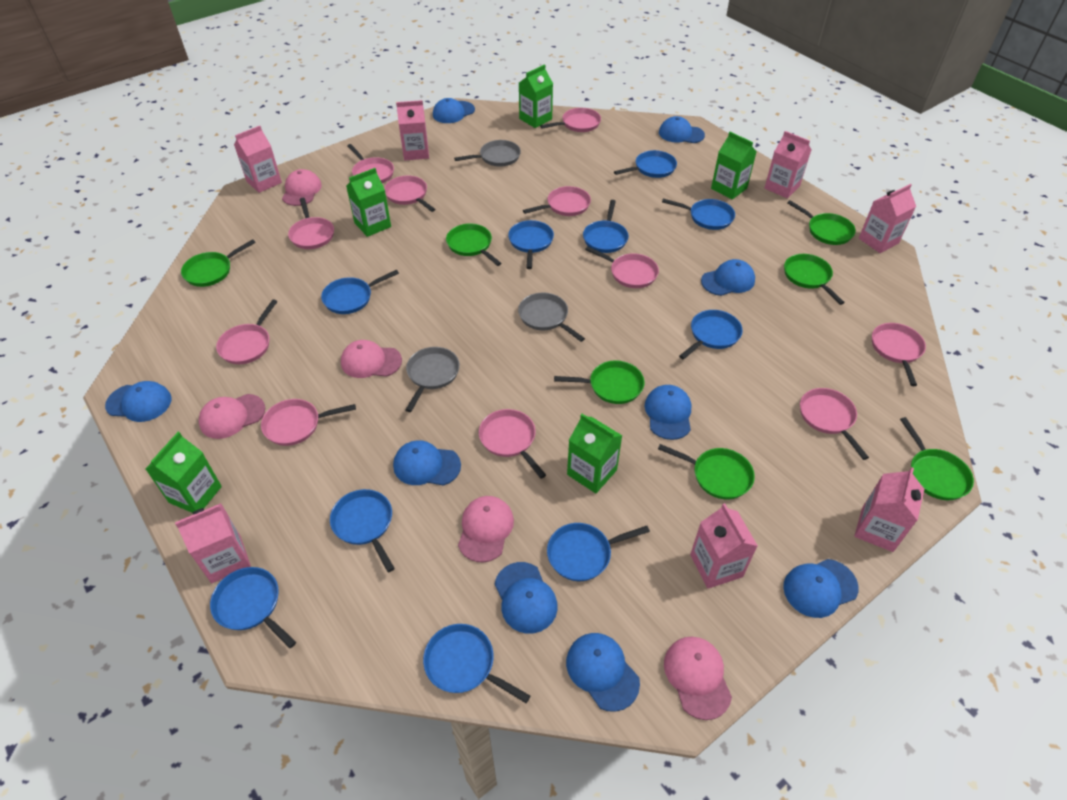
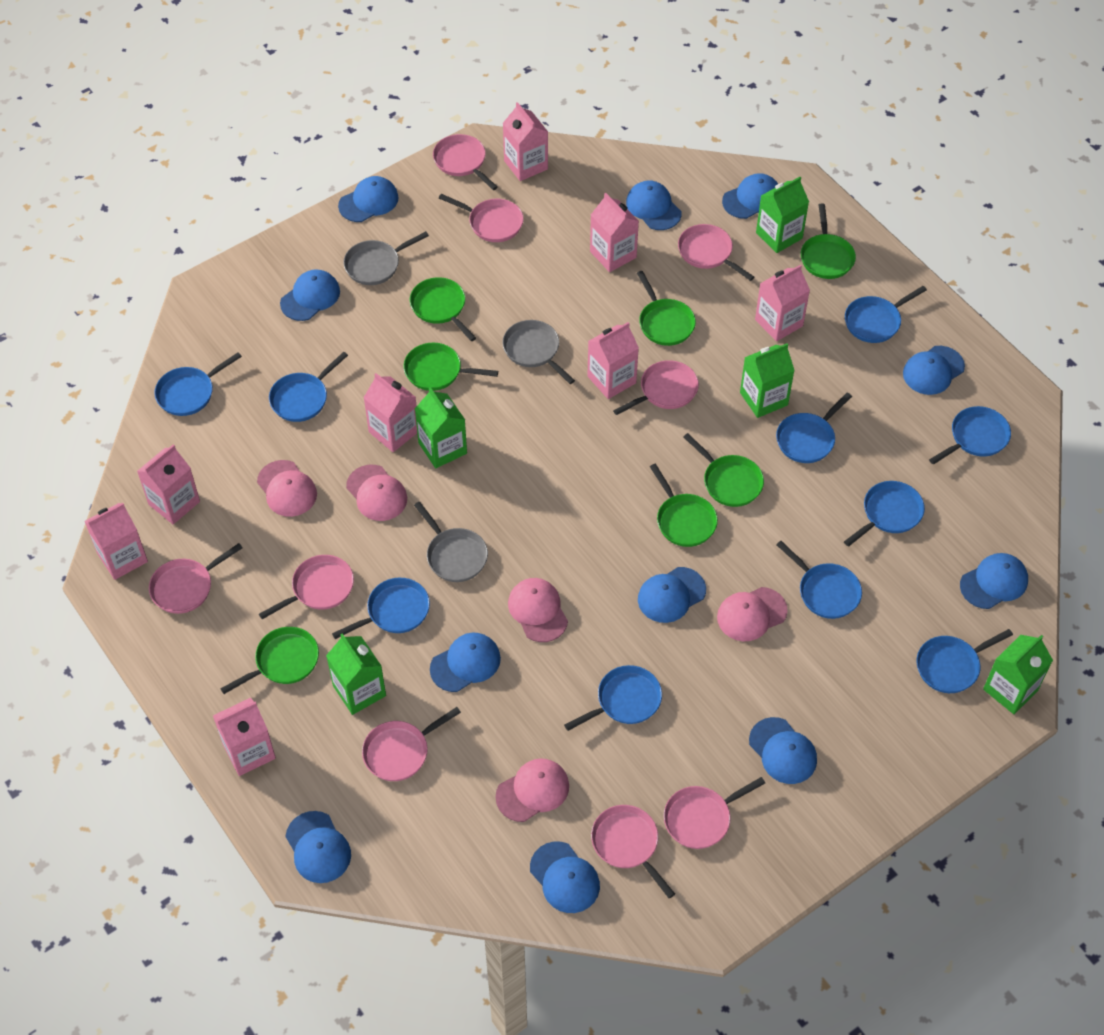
blue cap: [105,381,171,422] [393,440,461,486] [433,98,475,123] [495,562,558,634] [566,633,640,712] [645,385,691,440] [659,116,705,143] [701,259,755,296] [783,559,859,618] = 9 -> [280,270,340,321] [285,811,351,883] [338,176,399,222] [430,632,501,692] [530,841,600,913] [626,180,681,230] [638,567,706,623] [722,173,778,219] [749,717,817,784] [903,346,965,395] [960,553,1028,609] = 11
pink carton: [175,503,251,583] [234,126,282,193] [396,100,429,160] [690,503,758,588] [764,131,812,198] [854,467,924,552] [859,184,916,253] = 7 -> [84,503,148,580] [137,444,200,524] [213,698,276,776] [364,373,417,452] [503,102,548,181] [587,322,639,399] [590,193,639,272] [755,264,810,341] = 8
pink pan: [216,299,278,364] [261,399,356,446] [288,198,334,249] [347,144,394,183] [384,176,435,212] [479,409,546,478] [523,186,591,216] [540,108,601,132] [585,246,659,288] [800,388,869,460] [872,323,926,386] = 11 -> [149,543,243,614] [259,555,354,619] [362,707,461,781] [433,134,498,190] [439,194,524,242] [591,805,675,898] [613,360,699,415] [664,777,765,849] [678,224,754,281] = 9

